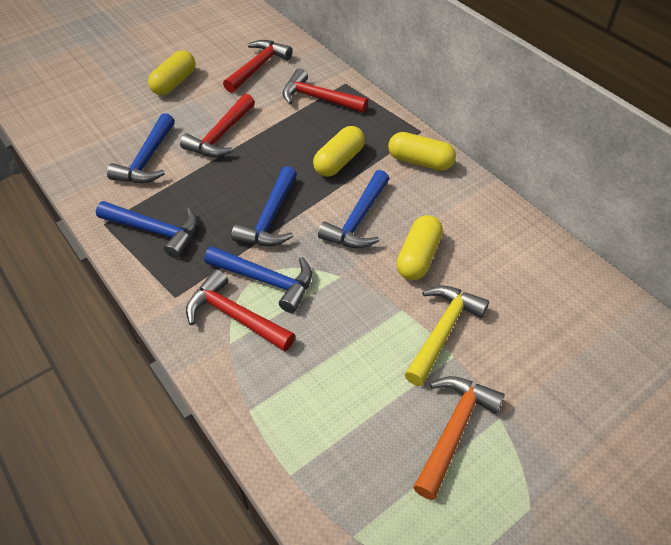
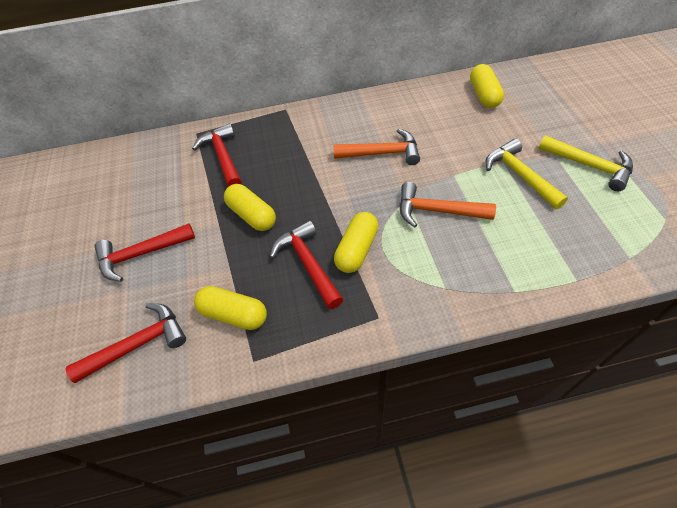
blue hammer: [96,201,198,258] [107,113,175,183] [204,246,312,313] [231,166,297,246] [318,170,389,248] = 5 -> none = 0
orange hammer: [413,376,505,500] = 1 -> [333,128,420,165] [399,182,496,228] = 2
yellow hammer: [404,286,489,386] = 1 -> [485,139,568,209] [538,135,633,191] = 2

